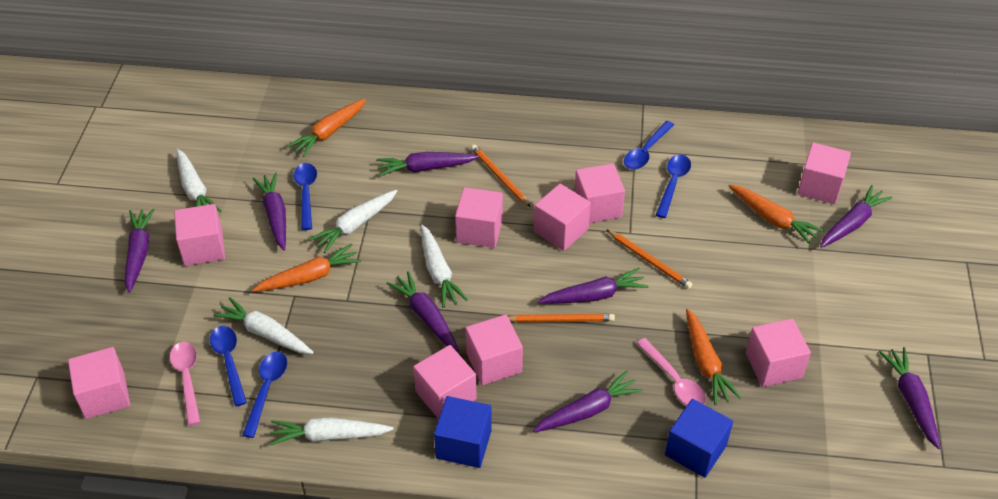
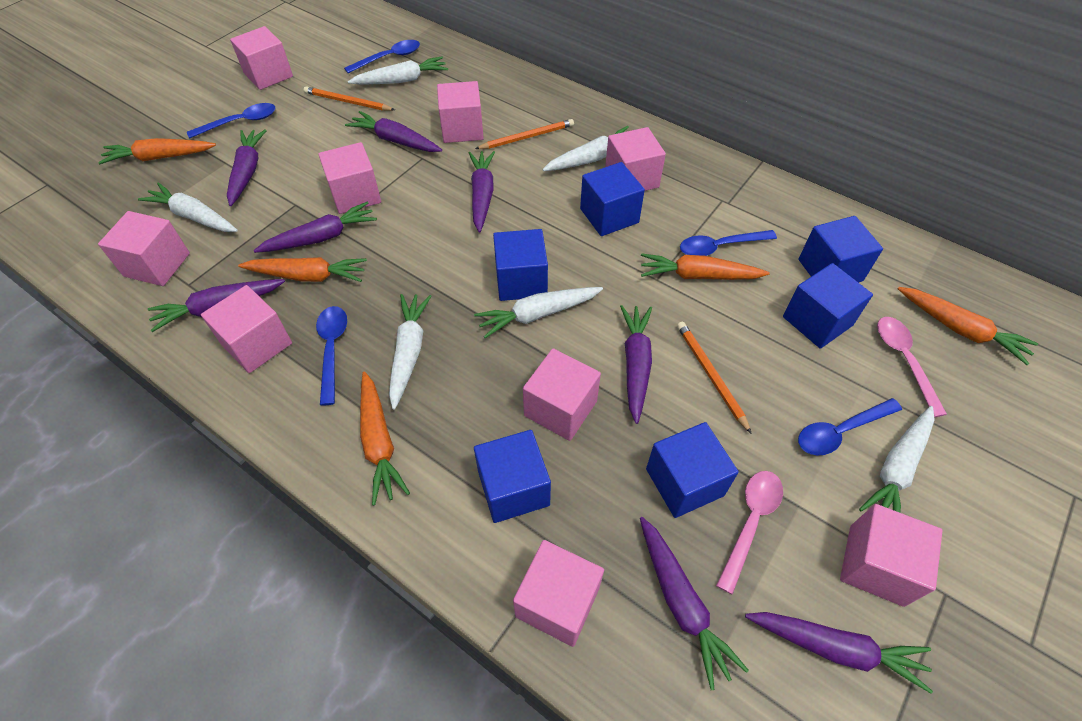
blue cube: [434,396,492,468] [665,399,733,478] = 2 -> [474,430,551,523] [493,229,548,301] [580,162,645,236] [646,422,739,518] [783,263,873,349] [798,216,883,283] = 6
orange carrot: [252,244,361,292] [287,98,366,157] [686,309,741,405] [729,184,824,245] = 4 -> [98,138,216,164] [238,257,367,282] [360,371,410,505] [641,253,770,280] [898,287,1038,365] = 5
white carrot: [176,149,221,212] [213,297,314,354] [270,417,394,446] [309,190,397,253] [421,225,468,308] = 5 -> [138,183,238,232] [348,56,448,85] [389,294,432,410] [474,287,603,338] [542,126,629,171] [859,406,935,513] = 6

